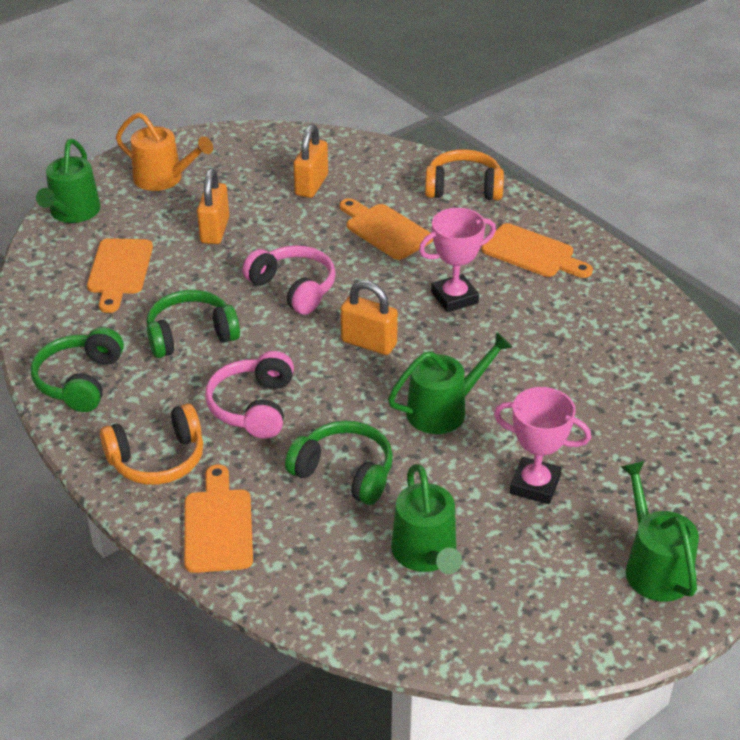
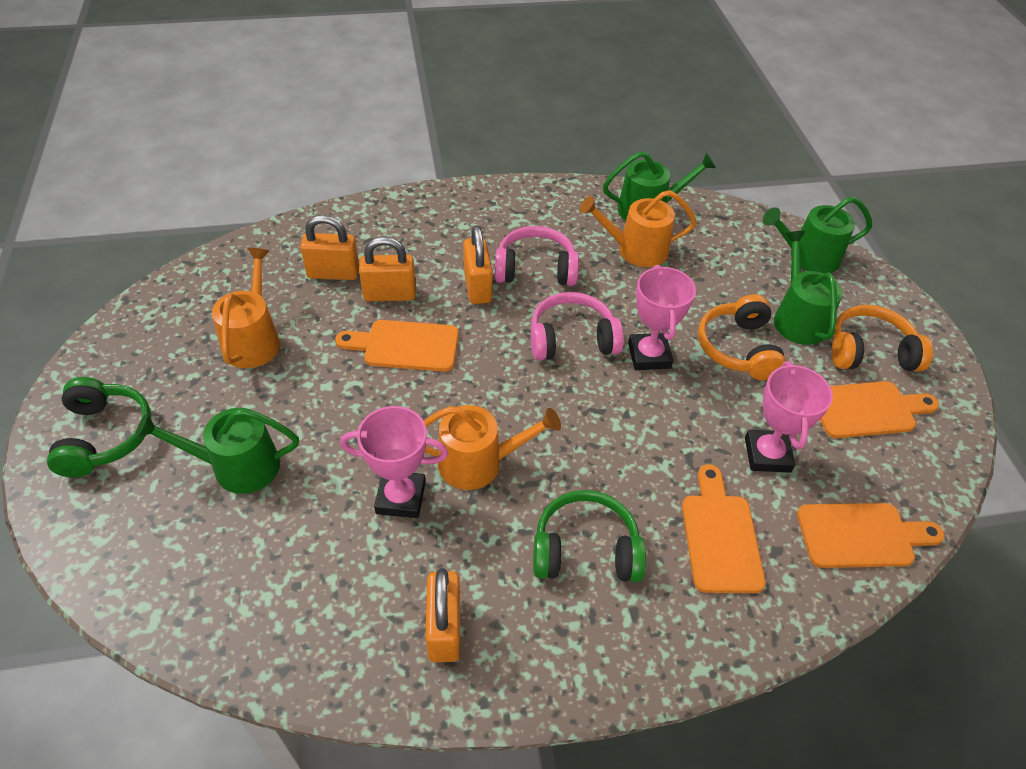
green headphones: [31,327,124,412] [146,290,240,358] [285,421,393,505] = 3 -> [47,377,151,478] [533,490,646,582] = 2
orange padlock: [197,168,229,244] [293,124,328,198] [341,280,398,355] = 3 -> [300,215,359,280] [359,236,416,301] [425,568,460,662] [463,225,493,304] = 4
orange watering can: [116,112,213,191] = 1 -> [212,248,280,368] [424,405,561,490] [580,190,697,267] = 3
pink trophy: [419,208,496,312] [494,387,591,504] = 2 -> [340,406,448,518] [628,265,696,370] [745,361,833,473] = 3

